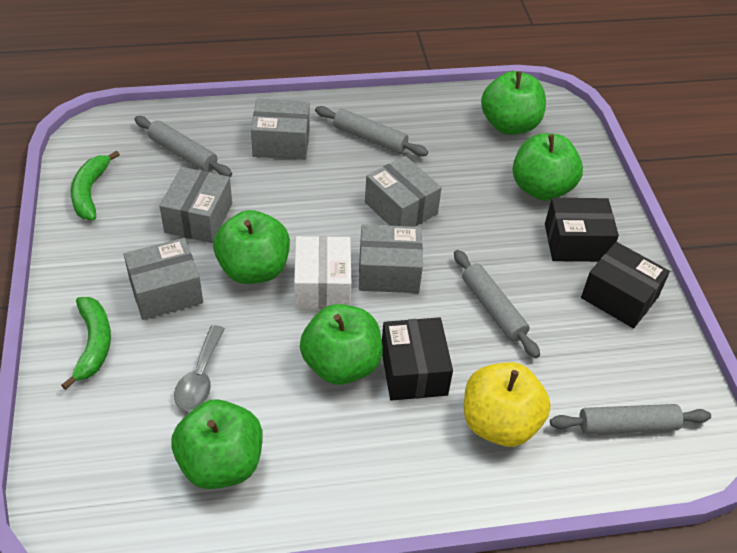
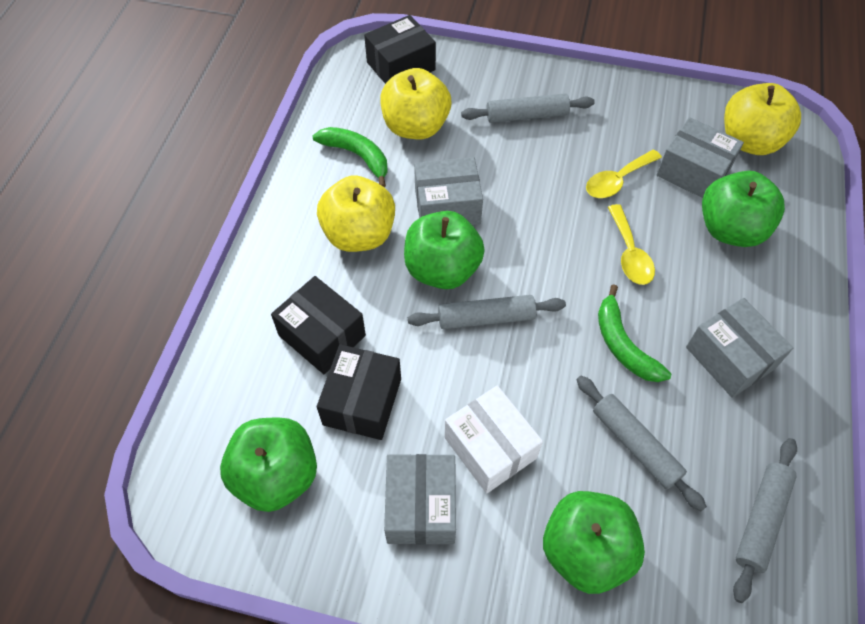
green apple: [171,399,263,489] [213,210,290,284] [300,304,383,385] [481,71,546,135] [513,133,583,201] = 5 -> [220,417,317,512] [404,211,485,289] [543,491,645,594] [702,171,785,247] = 4
grey box: [124,238,203,320] [159,167,232,243] [251,99,310,160] [359,224,423,293] [365,156,442,227] = 5 -> [384,454,456,545] [414,157,483,225] [657,117,744,198] [686,298,793,398] = 4
grey spoon: [174,325,225,411] = 1 -> none = 0
yellow apple: [464,362,551,447] = 1 -> [317,175,395,252] [380,68,451,139] [724,83,801,155] = 3
yellow spoon: none = 0 -> [586,149,662,198] [608,204,655,285] = 2

